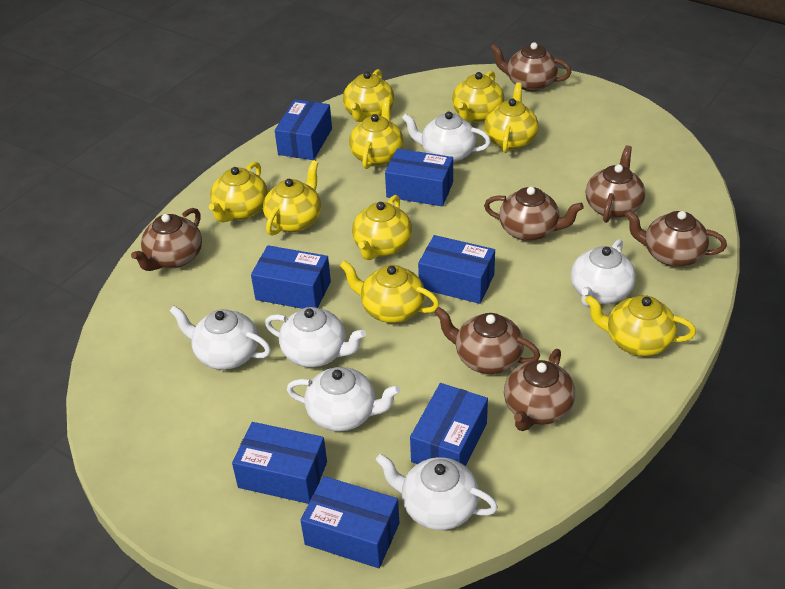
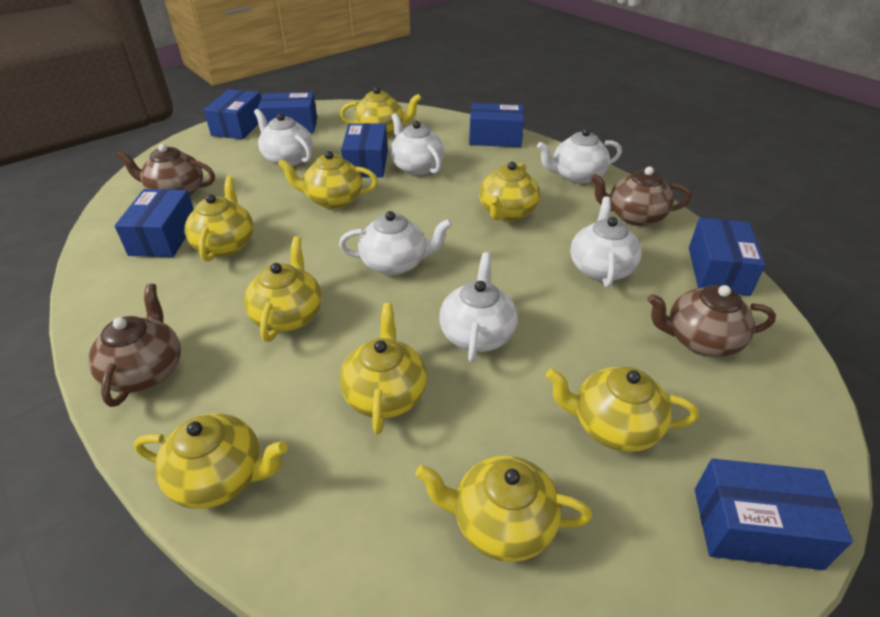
brown teapot: [131,208,202,271] [434,307,540,374] [484,187,584,241] [490,42,571,91] [504,349,575,431] [586,145,645,223] [625,210,727,267] = 7 -> [88,283,181,407] [116,144,215,196] [590,167,691,226] [647,285,776,357] = 4

